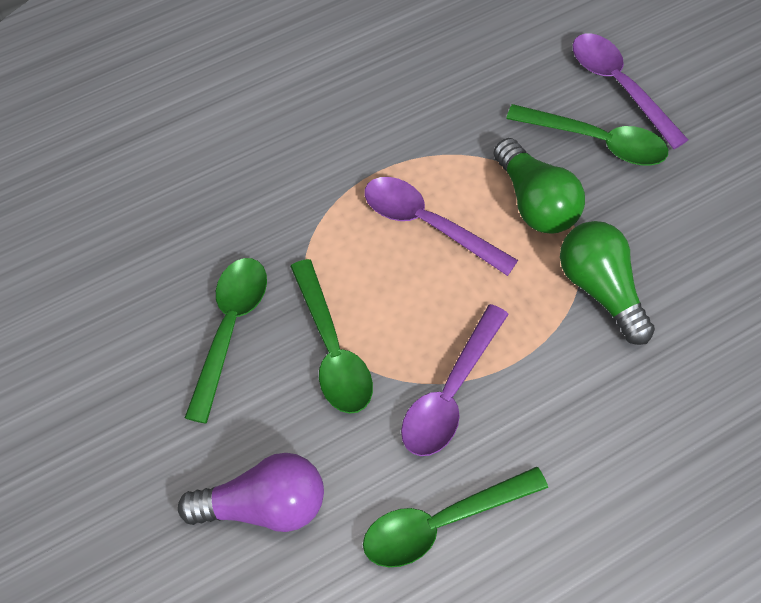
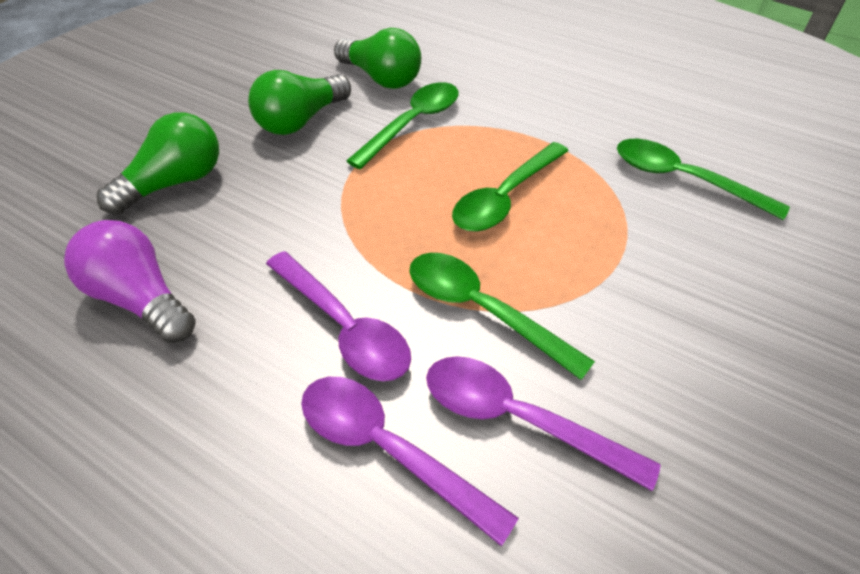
green light bulb: [494,138,585,234] [560,221,655,345] = 2 -> [97,112,219,215] [248,70,351,135] [334,28,421,89] = 3

